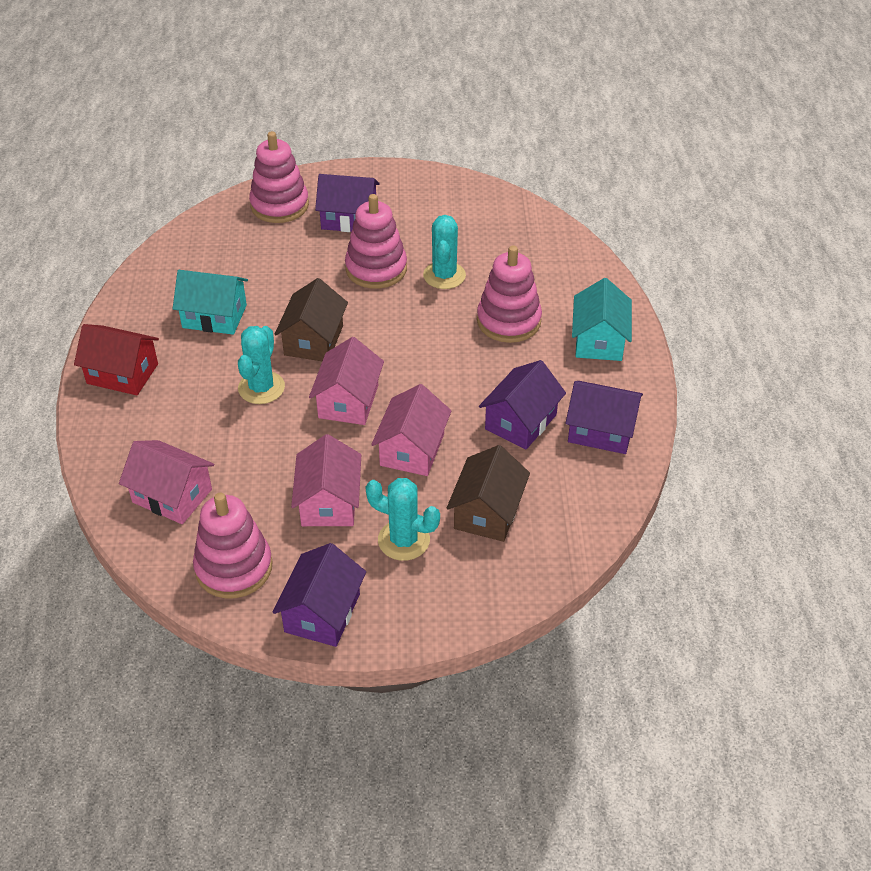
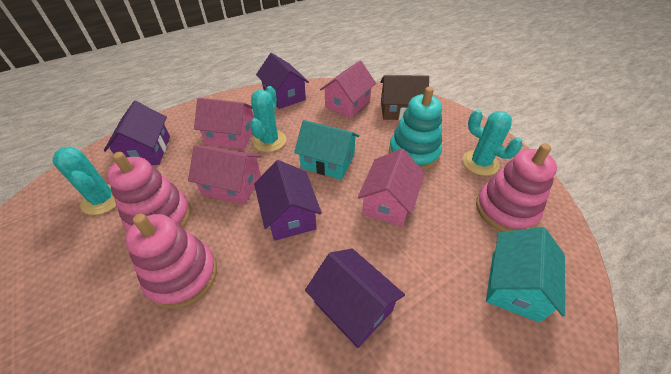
brown house: [275,278,348,361] [447,445,530,542] = 2 -> [380,75,429,120] = 1
pink stacking toy: [193,493,273,598] [249,131,309,223] [345,194,407,289] [477,246,542,343] = 4 -> [107,152,191,232] [125,214,217,309] [476,144,557,232] = 3
red house: [74,324,159,395] = 1 -> none = 0
turquoise stacking toy: none = 0 -> [389,87,442,170] = 1

